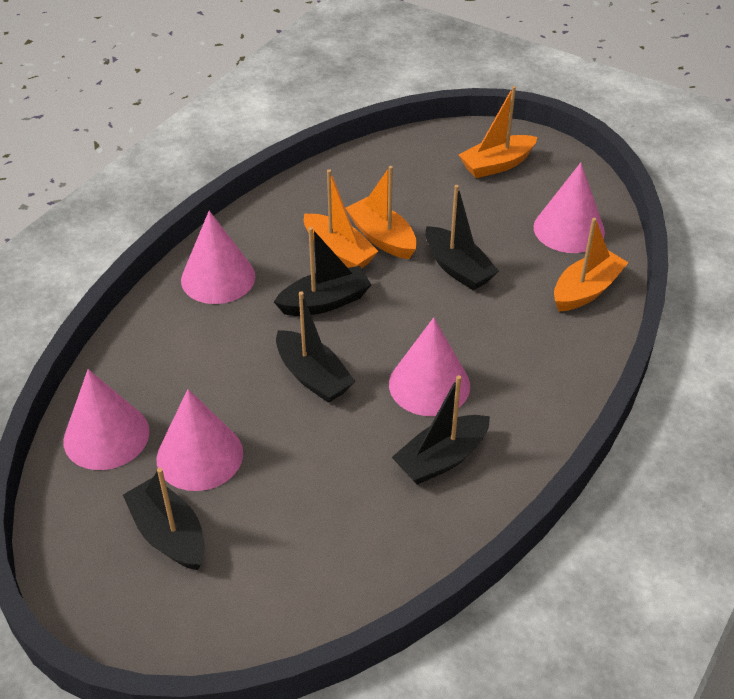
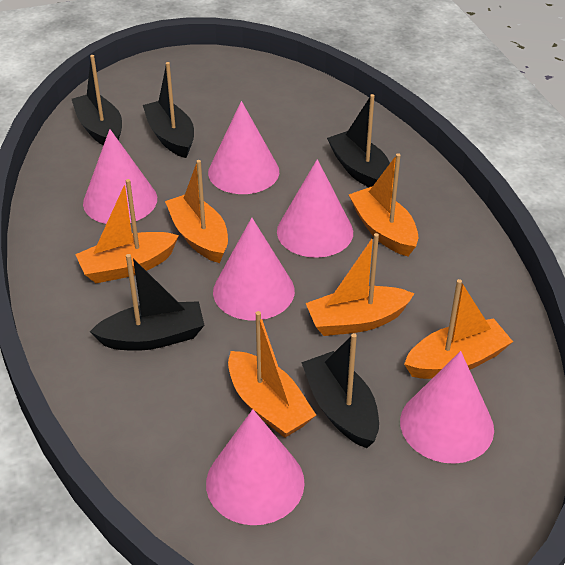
orange boat: [304,169,378,268] [345,166,417,259] [459,86,537,178] [554,218,629,311] = 4 -> [75,179,179,283] [165,160,228,263] [228,311,316,438] [306,233,415,336] [349,153,419,256] [404,279,513,379] = 6
pink cone: [63,369,150,470] [157,389,243,491] [181,211,255,304] [389,317,470,416] [534,163,605,253] = 5 -> [83,129,157,224] [206,409,305,525] [208,101,279,194] [213,218,295,320] [277,159,353,258] [400,351,494,464] = 6

